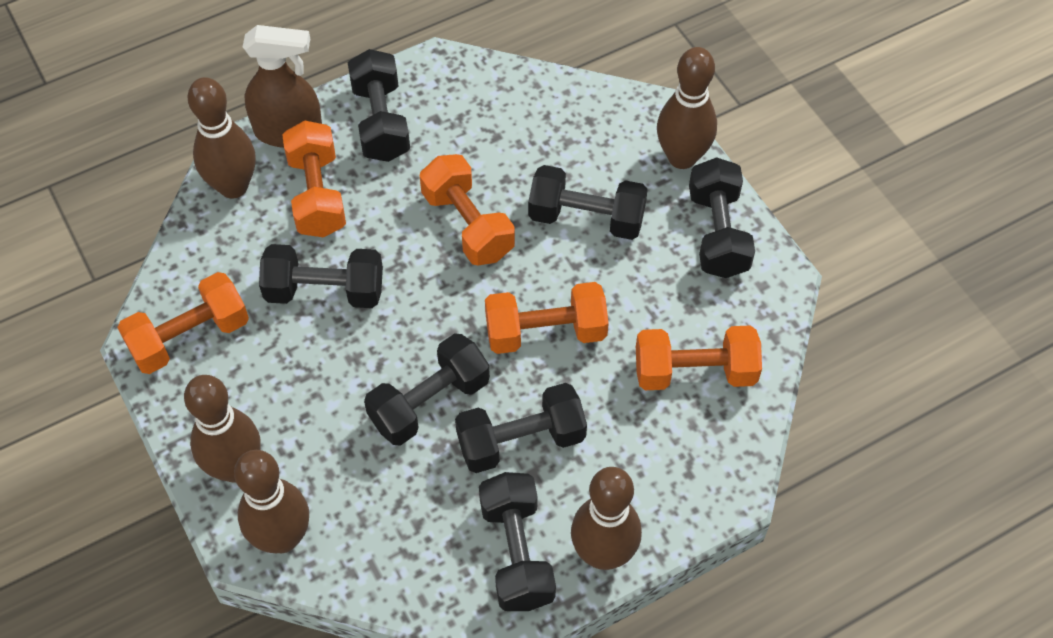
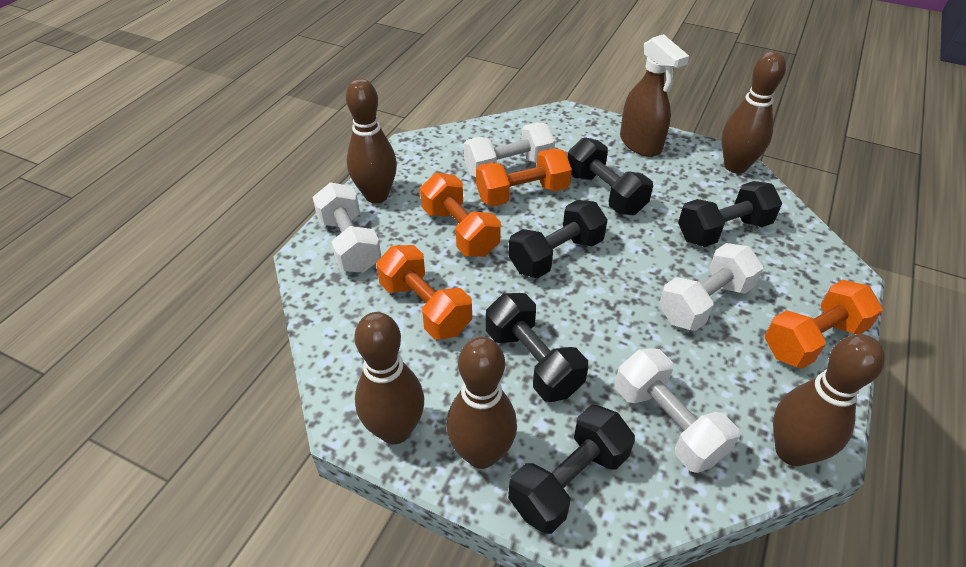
black dumbbell: [259,244,383,308] [348,49,410,162] [364,333,490,446] [455,383,587,473] [479,472,556,611] [528,165,648,240] [689,157,755,278] = 7 -> [486,293,588,402] [508,200,608,278] [508,405,635,534] [568,137,653,215] [678,181,782,247] = 5
orange dumbbell: [117,272,249,374] [282,120,346,238] [420,154,515,265] [485,282,609,354] [636,325,762,390] = 5 -> [376,245,472,339] [420,173,501,257] [476,148,572,207] [765,280,883,369] = 4
white dumbbell: none = 0 -> [312,182,382,273] [464,123,555,177] [615,348,740,473] [659,243,763,331] = 4

